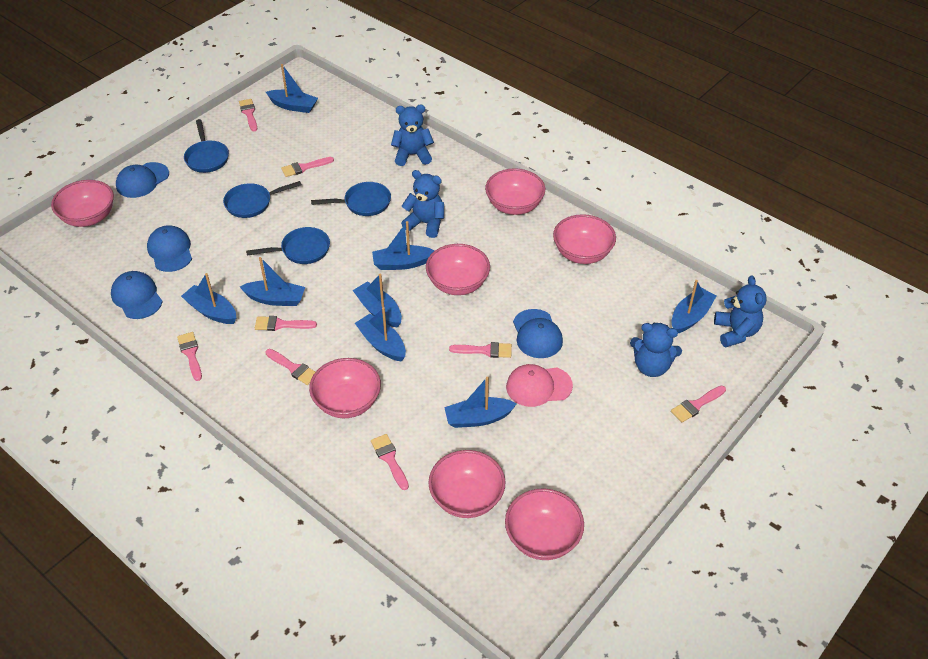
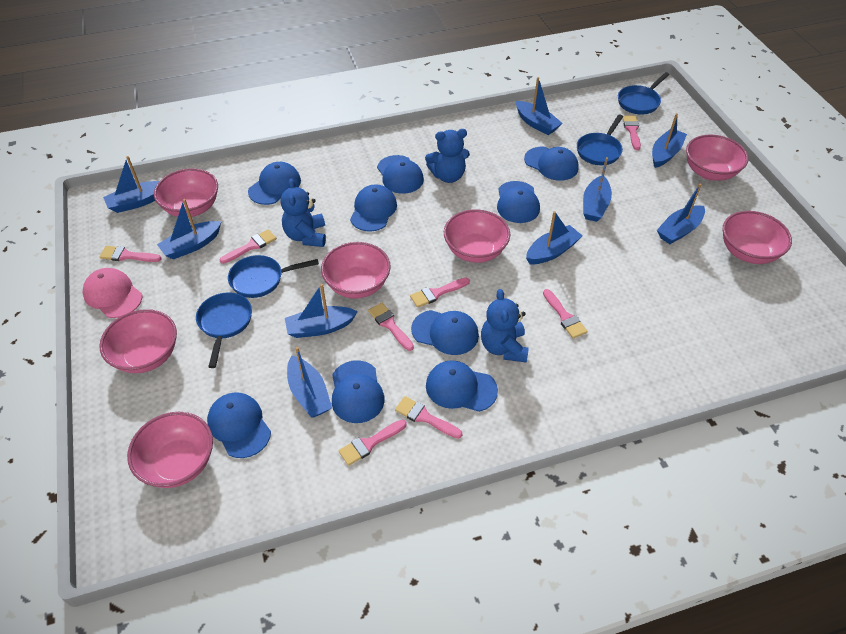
blue boat: [181,273,236,324] [240,257,305,306] [266,64,318,113] [353,274,402,328] [355,307,406,361] [372,221,435,270] [444,377,517,428] [671,280,716,333] = 8 -> [103,156,159,213] [157,199,221,259] [285,284,358,338] [287,347,332,418] [516,77,563,135] [526,211,582,264] [583,157,612,222] [652,113,687,168] [657,183,705,244] = 9
blue cap: [111,271,163,319] [116,162,169,198] [147,225,192,272] [513,309,563,358] = 4 -> [207,392,271,458] [248,162,301,205] [332,360,385,423] [350,184,397,232] [377,155,424,194] [411,310,479,355] [426,360,498,412] [497,181,540,223] [524,147,579,181] = 9
blue teddy bear: [391,105,434,166] [401,170,444,238] [630,323,682,377] [714,275,767,347] = 4 -> [281,178,326,247] [425,129,470,183] [481,289,529,363] = 3

